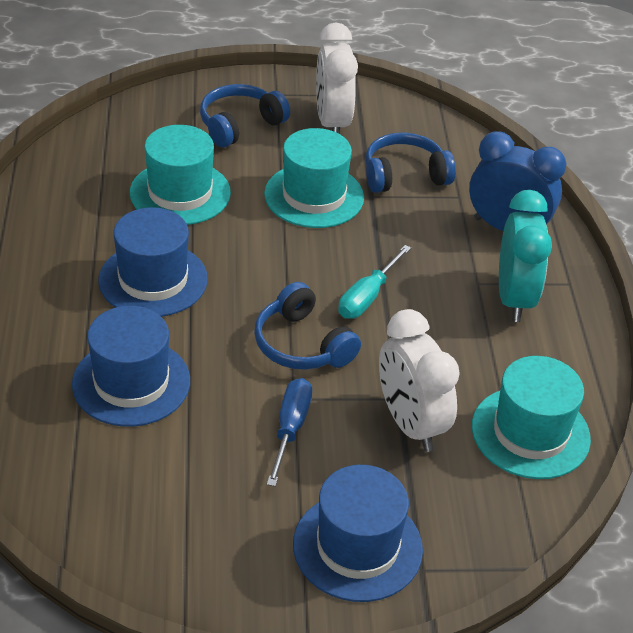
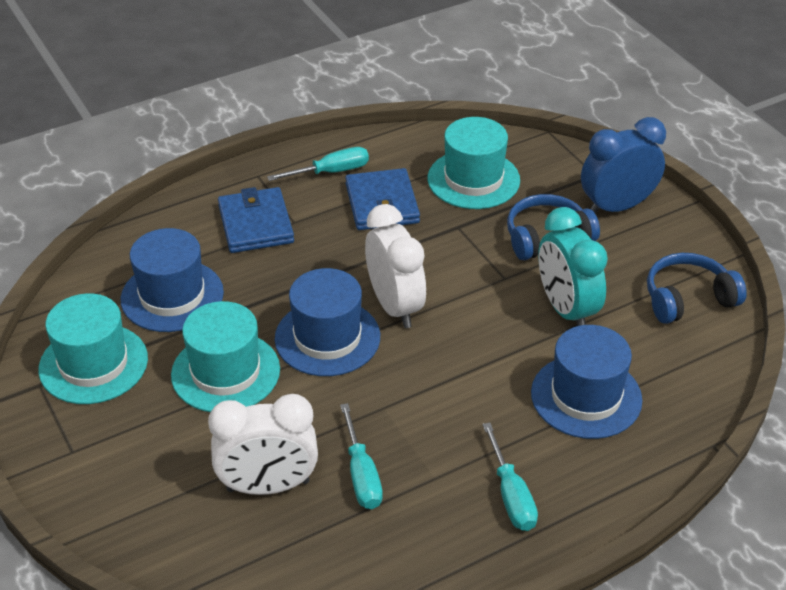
blue headphones: [200,84,290,148] [254,282,361,370] [365,133,456,193] = 3 -> [507,194,600,260] [647,253,747,324] = 2
blue screwdriver: [267,378,312,487] = 1 -> none = 0
blue wallet: none = 0 -> [218,187,294,253] [345,168,420,230] = 2
turquoise screwdriver: [338,245,411,318] = 1 -> [267,147,369,181] [340,403,383,509] [482,423,538,531] = 3

